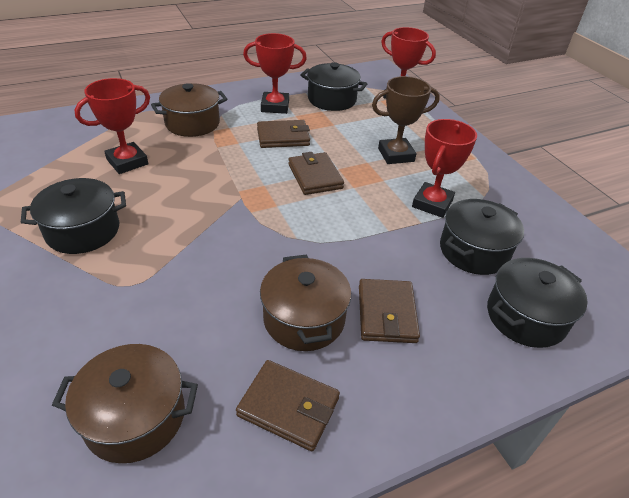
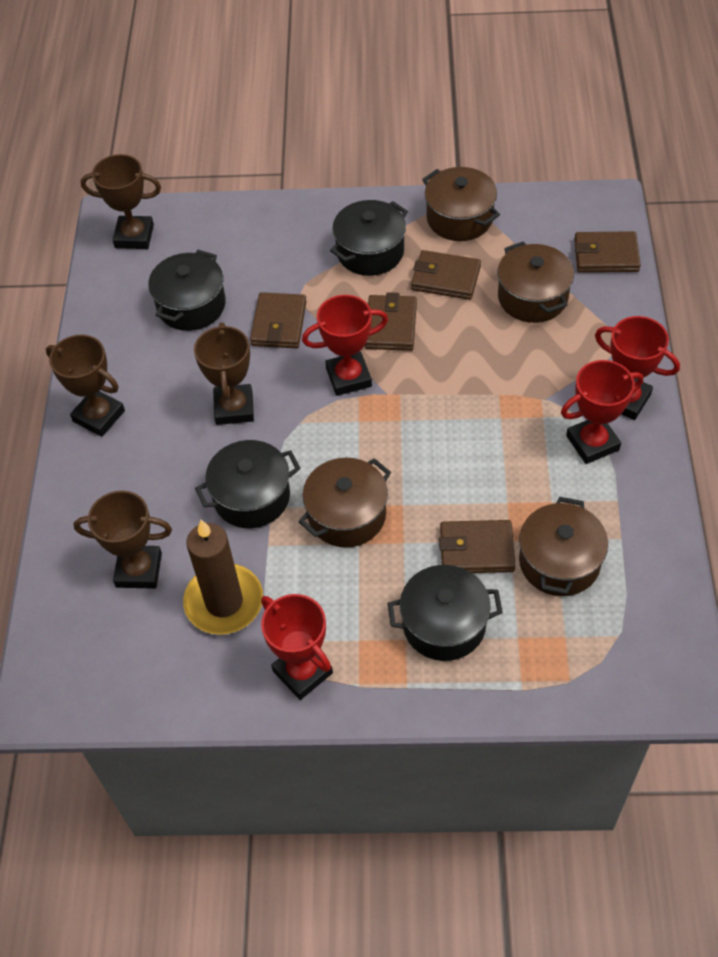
brown candle: none = 0 -> [183,520,263,635] = 1
brown pot: [52,344,198,463] [151,83,228,137] [260,254,351,351] = 3 -> [299,458,391,547] [422,167,500,241] [497,241,574,323] [519,497,608,596] = 4
brown trophy: [372,76,440,164] = 1 -> [46,335,125,437] [74,490,172,589] [81,154,161,249] [194,323,254,425] = 4
brown wallet: [236,360,340,451] [257,120,310,148] [288,152,344,195] [359,279,420,343] = 4 -> [250,292,307,348] [364,292,417,351] [411,250,481,300] [439,520,515,573] [574,231,641,273] = 5

